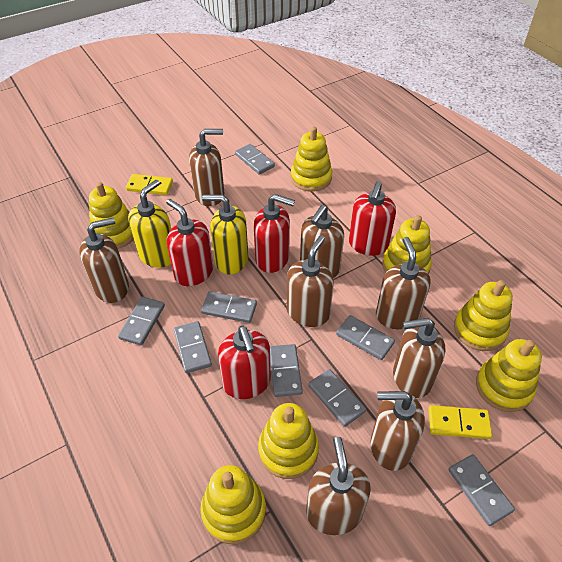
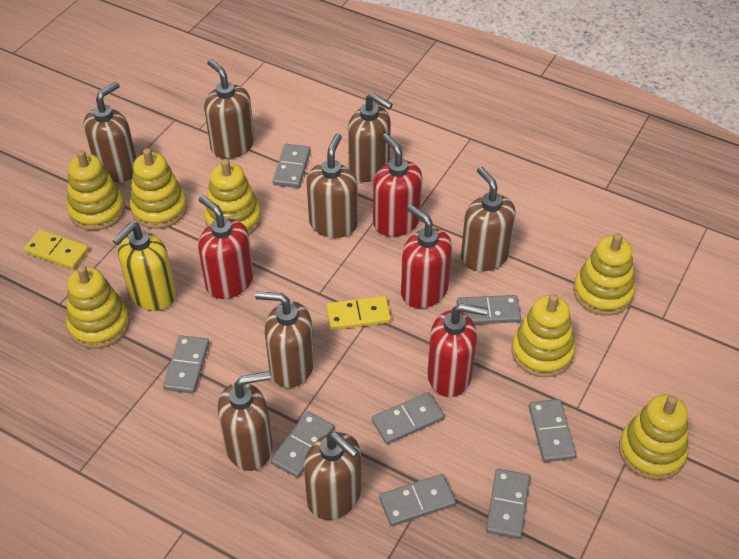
yellow soap dispenser: [128,180,171,268] [202,194,249,274] = 2 -> [112,222,176,311] = 1

